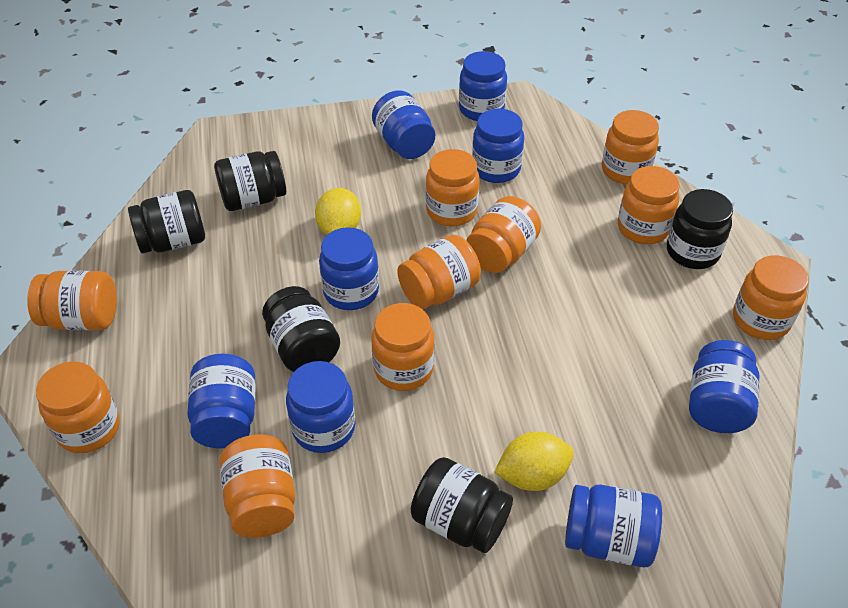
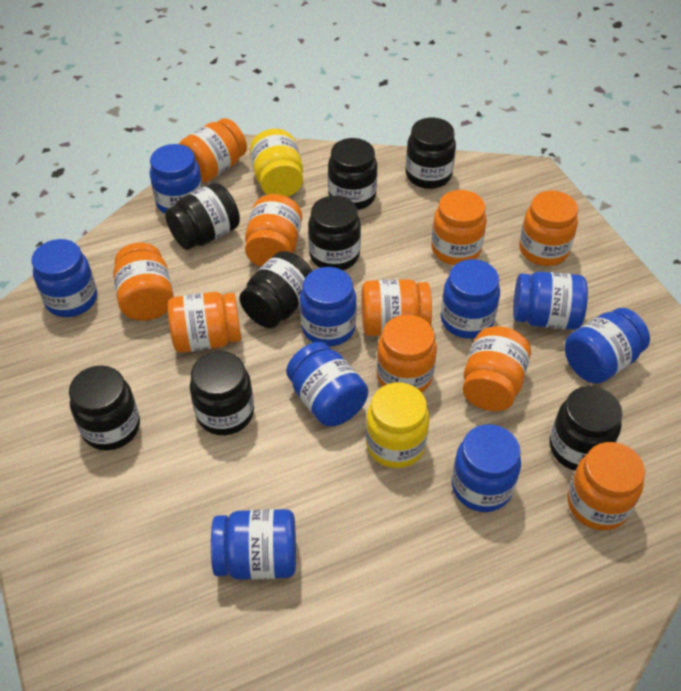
black jar: [128,190,205,253] [214,151,286,211] [262,286,340,372] [411,457,513,553] [667,189,733,269] = 5 -> [69,366,140,451] [165,183,240,250] [190,351,254,435] [239,251,313,328] [308,196,361,270] [328,138,377,210] [405,117,456,189] [550,386,623,471] = 8
blue jar: [187,354,255,448] [286,361,355,453] [319,227,379,310] [372,90,435,159] [459,51,507,121] [472,109,524,183] [565,485,662,567] [689,340,760,433] = 8 -> [32,239,97,317] [150,144,203,214] [211,509,296,580] [286,342,368,426] [300,267,357,347] [440,259,500,339] [452,424,521,512] [513,272,588,330] [565,308,650,384] = 9
yellow jar: none = 0 -> [250,129,303,197] [366,382,429,468] = 2
yellow lemon: [315,188,361,235] [494,432,574,491] = 2 -> none = 0

